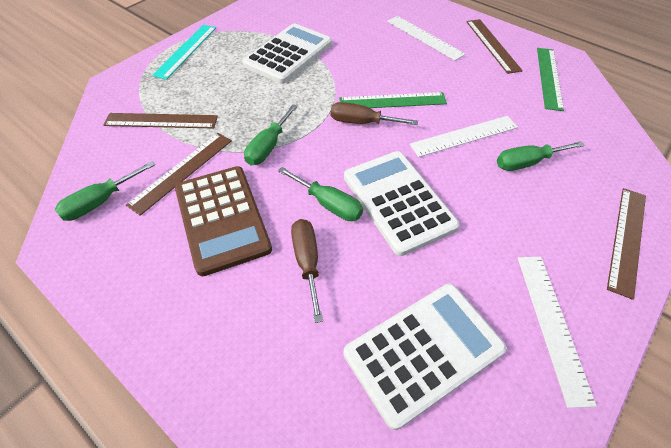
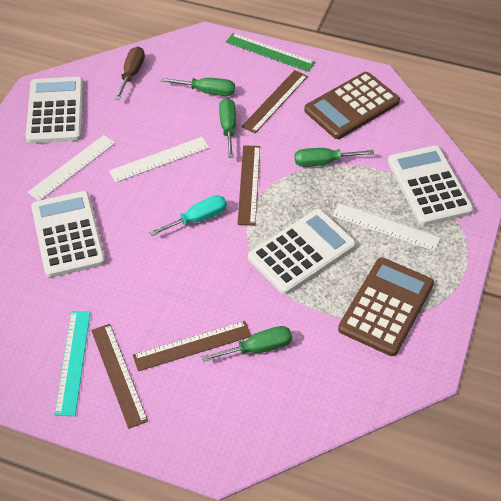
brown calculator: [175,166,272,276] = 1 -> [304,72,400,139] [338,258,434,356] = 2
brown screwdriver: [291,219,323,323] [331,102,418,125] = 2 -> [115,46,145,100] = 1
green ruler: [339,92,447,108] [537,48,564,111] = 2 -> [226,33,315,72] = 1
turquoise screwdriver: none = 0 -> [149,195,227,236] = 1
white calculator: [242,24,332,84] [344,151,460,256] [344,284,506,430] = 3 -> [26,77,84,144] [31,191,106,278] [248,209,356,295] [388,145,474,226] = 4

